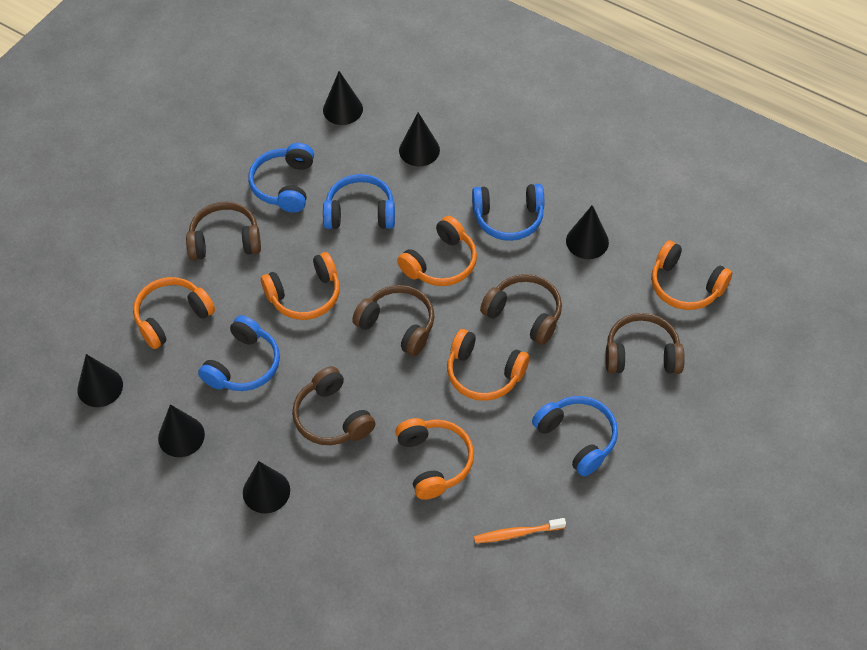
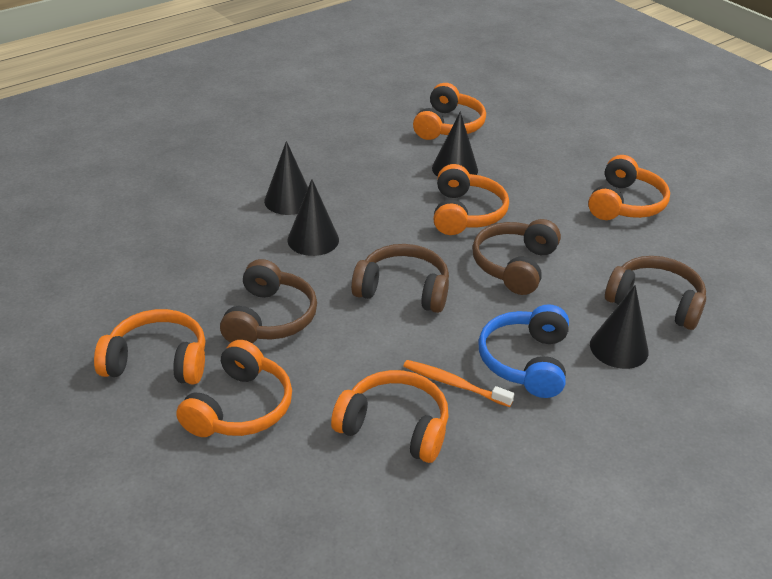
black cone: [77,354,123,407] [158,404,205,457] [243,461,290,513] [323,71,363,125] [399,112,440,166] [566,205,609,259] = 6 -> [264,141,308,215] [287,179,339,256] [432,111,478,177] [590,285,649,369] = 4
blue headphones: [198,315,280,391] [248,143,314,212] [323,174,395,229] [472,184,544,241] [532,396,618,476] = 5 -> [478,305,569,398] = 1
brown headphones: [186,202,261,260] [292,366,375,445] [352,285,434,356] [480,274,562,345] [605,313,685,374] = 5 -> [220,259,317,343] [351,244,449,313] [472,219,561,295] [605,256,706,330] = 4

